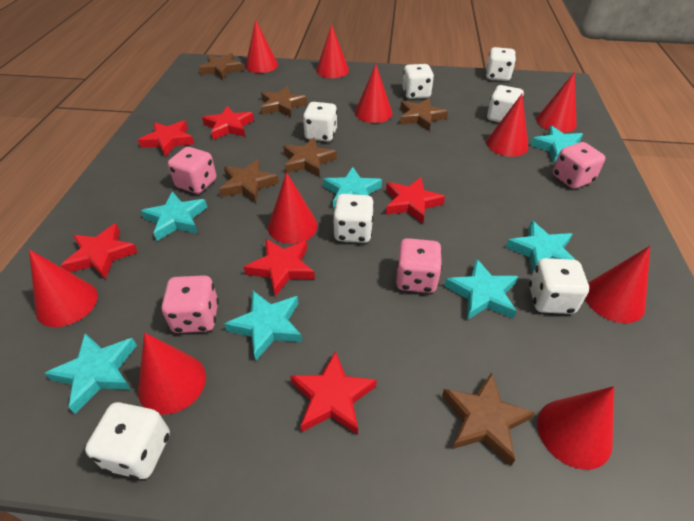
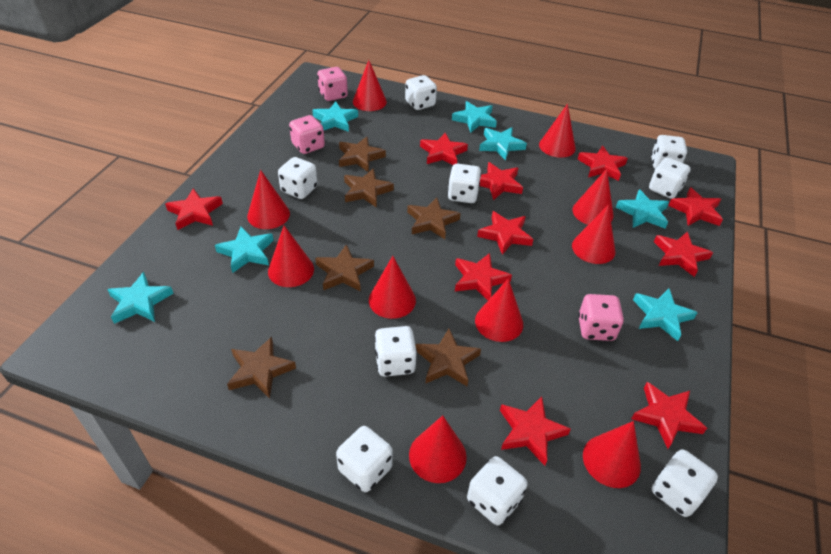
pink dice: [161,275,219,333] [168,147,216,194] [396,238,442,293] [553,142,605,189] = 4 -> [289,115,325,154] [317,67,348,101] [578,294,624,341] = 3
red star: [61,224,138,279] [138,120,194,156] [202,106,254,140] [244,239,315,297] [290,351,377,435] [386,177,445,224] = 6 -> [165,188,223,230] [420,133,468,165] [455,253,512,300] [477,211,534,255] [480,162,523,200] [500,396,571,466] [577,145,628,181] [631,382,707,449] [654,232,713,277] [668,187,723,226] = 10
white dice: [85,402,170,479] [303,102,337,142] [333,194,374,243] [402,64,434,99] [486,47,516,81] [487,85,524,122] [529,258,589,314] = 7 -> [278,157,318,199] [336,426,393,492] [374,326,417,377] [405,75,437,110] [447,164,481,203] [467,456,528,525] [649,157,691,199] [651,135,687,169] [652,449,718,517] = 9

